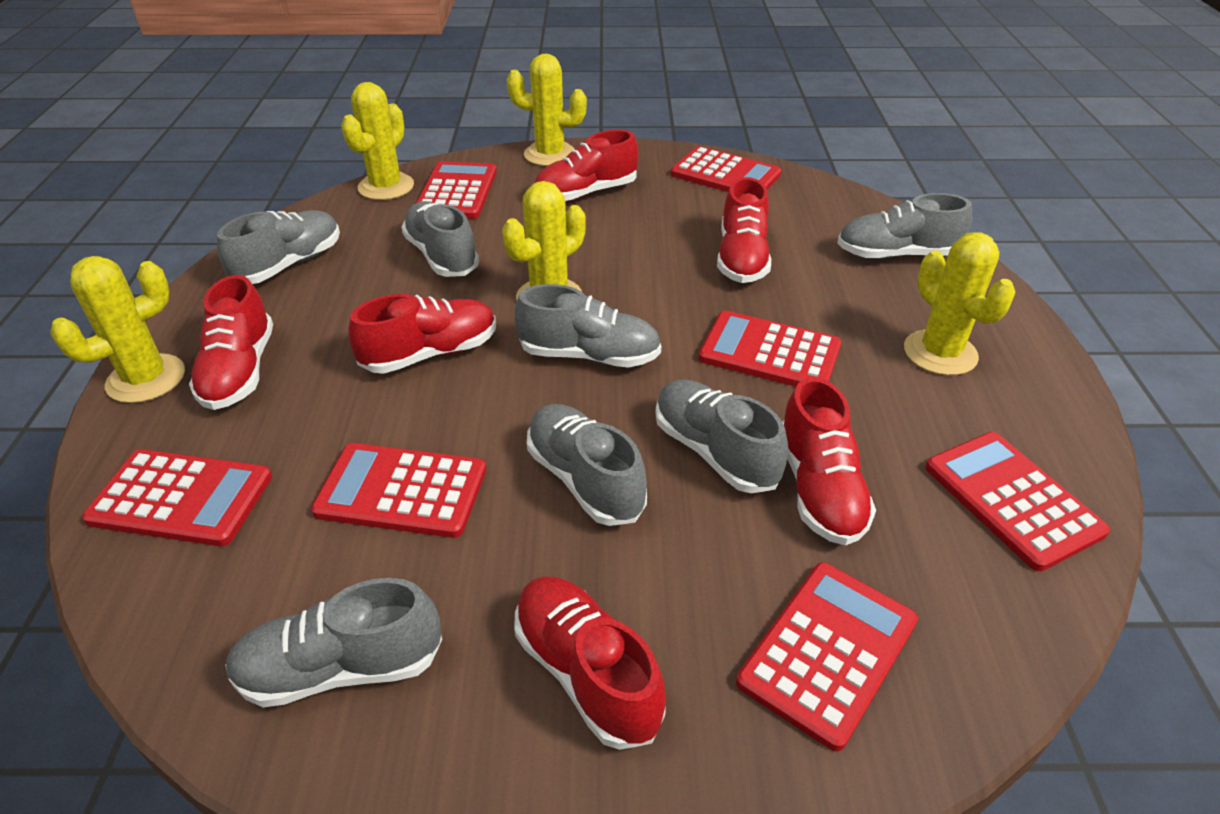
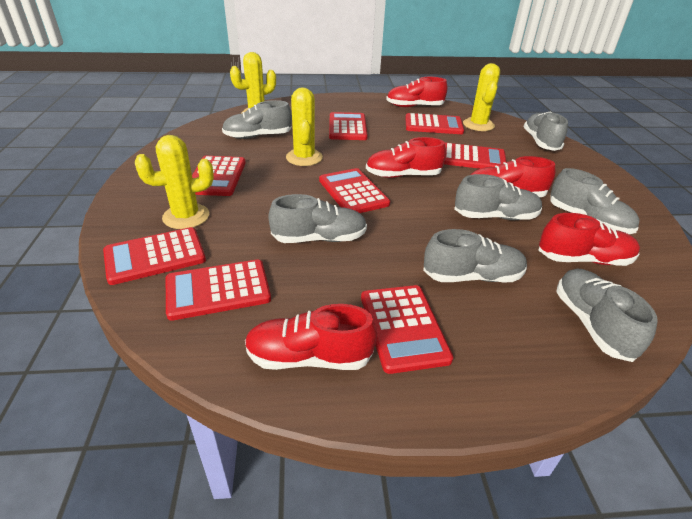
red calculator: [82,449,272,546] [311,443,486,538] [416,161,497,219] [671,146,781,192] [699,311,841,387] [736,562,918,751] [925,432,1110,572] = 7 -> [103,227,206,285] [166,259,271,321] [192,156,246,196] [319,168,390,213] [329,112,368,140] [361,285,454,374] [405,113,464,134] [444,143,506,169] = 8
red shoe: [189,275,273,410] [348,294,496,374] [514,576,666,750] [535,130,639,202] [717,177,771,283] [783,377,876,546] = 6 -> [245,304,377,370] [366,137,446,178] [386,77,447,107] [470,156,555,197] [539,213,640,266] = 5
yellow cactus: [50,256,185,403] [341,82,414,200] [502,181,586,300] [507,54,587,166] [904,232,1016,375] = 5 -> [135,135,214,229] [230,52,276,114] [286,87,323,166] [463,63,500,131] = 4

